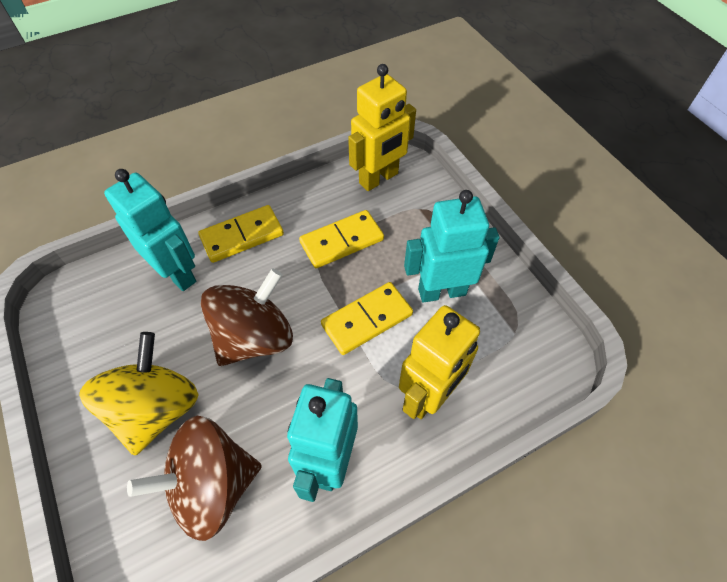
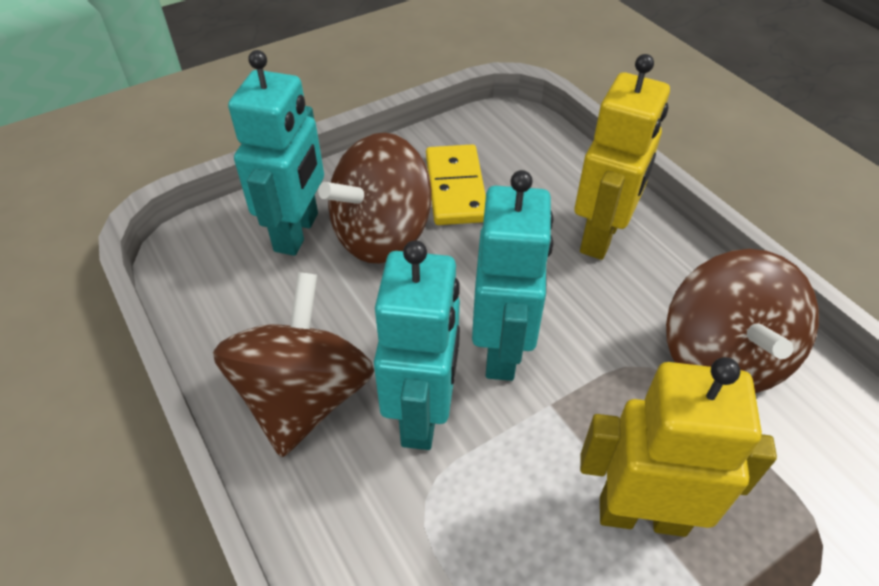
brown spinning top: [127,415,262,541] [200,268,293,366] = 2 -> [213,272,374,457] [318,133,432,263] [666,249,819,393] = 3
yellow domino: [198,205,284,263] [299,210,384,268] [321,282,413,355] = 3 -> [426,144,486,225] = 1
yellow spinning top: [79,332,199,456] = 1 -> none = 0

